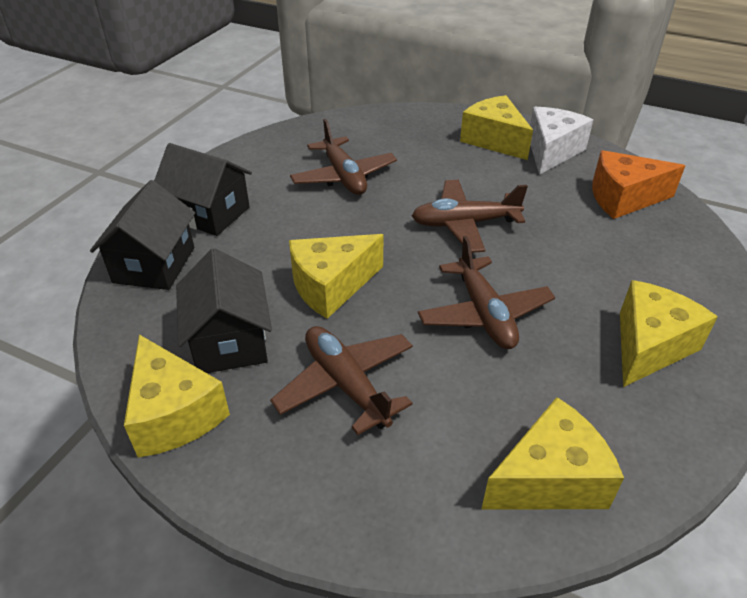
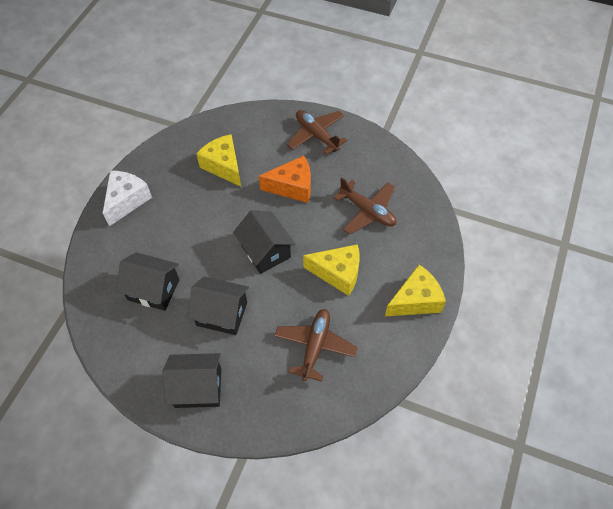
black house: [90,180,195,290] [154,143,252,236] [176,248,272,373] = 3 -> [116,252,179,311] [163,353,221,408] [187,277,249,335] [233,210,295,274] = 4
brown plane: [270,326,413,435] [290,119,397,195] [412,180,528,253] [418,236,555,349] = 4 -> [275,309,358,382] [287,110,347,155] [334,177,396,235] = 3
yellow cheese: [124,335,230,458] [289,234,384,319] [460,95,533,160] [482,397,624,509] [620,280,718,387] = 5 -> [196,134,241,187] [303,244,359,296] [385,265,446,316] = 3

